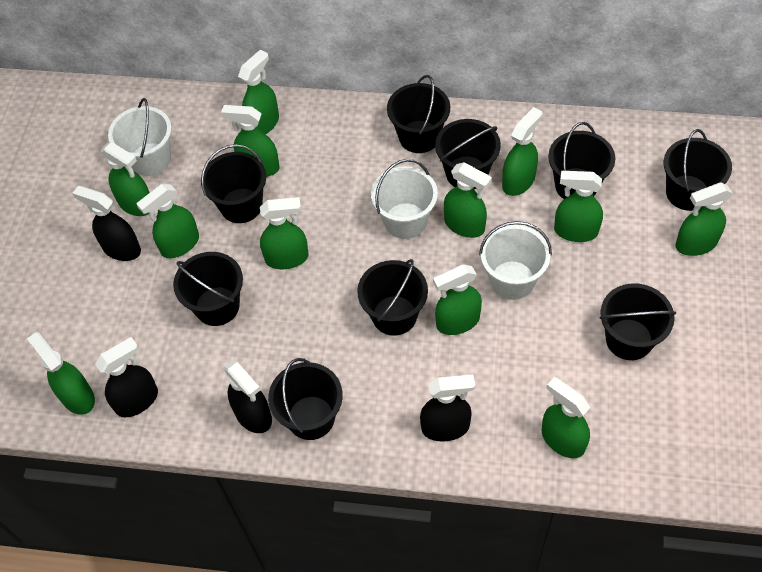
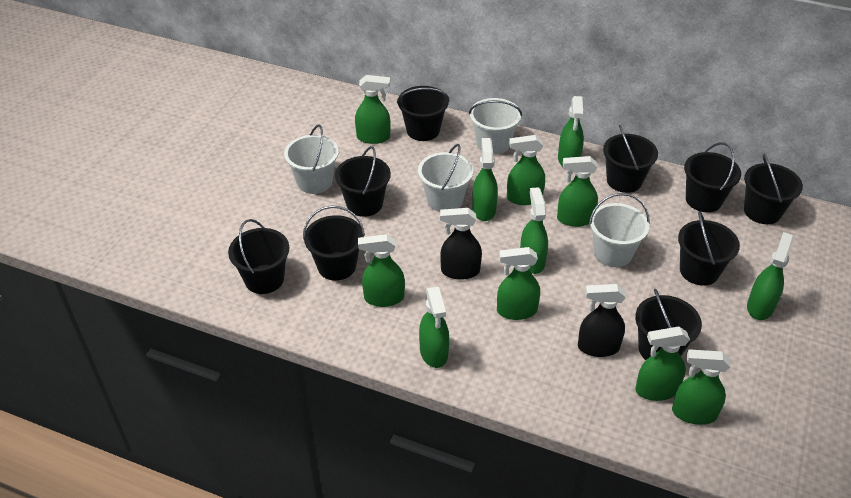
black spray bottle: [72,186,141,261] [95,337,158,418] [224,360,272,433] [420,374,475,442] = 4 -> [440,208,482,280] [578,284,626,357] = 2
white bucket: [108,98,172,176] [371,159,438,239] [479,221,552,300] = 3 -> [284,125,339,194] [418,144,473,212] [469,98,522,154] [589,193,650,267] = 4

